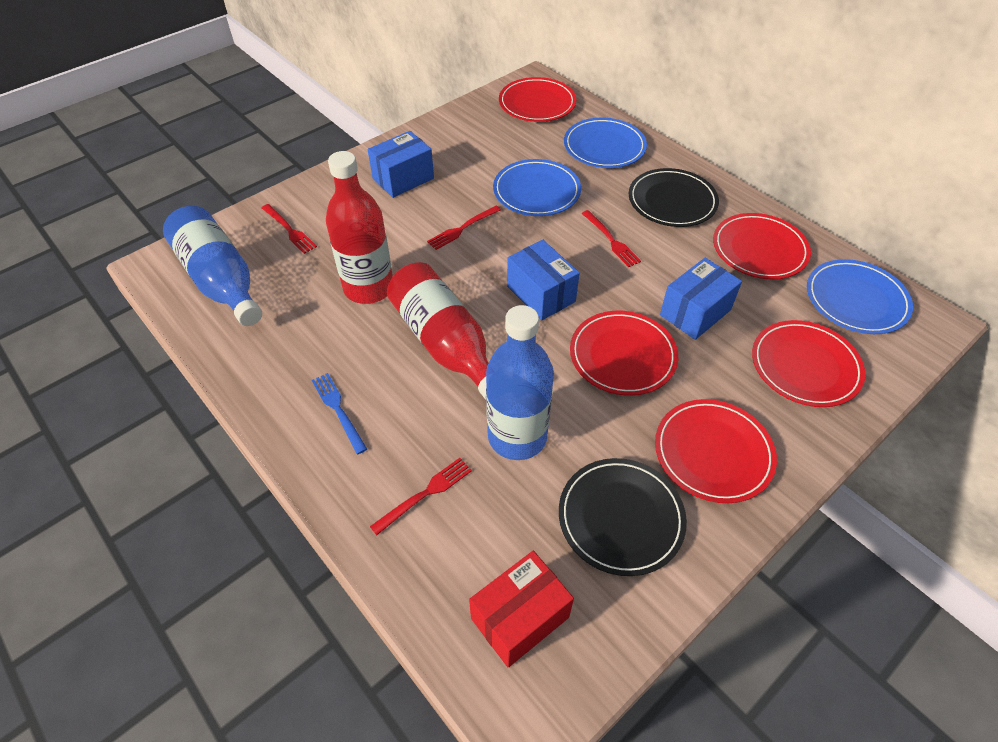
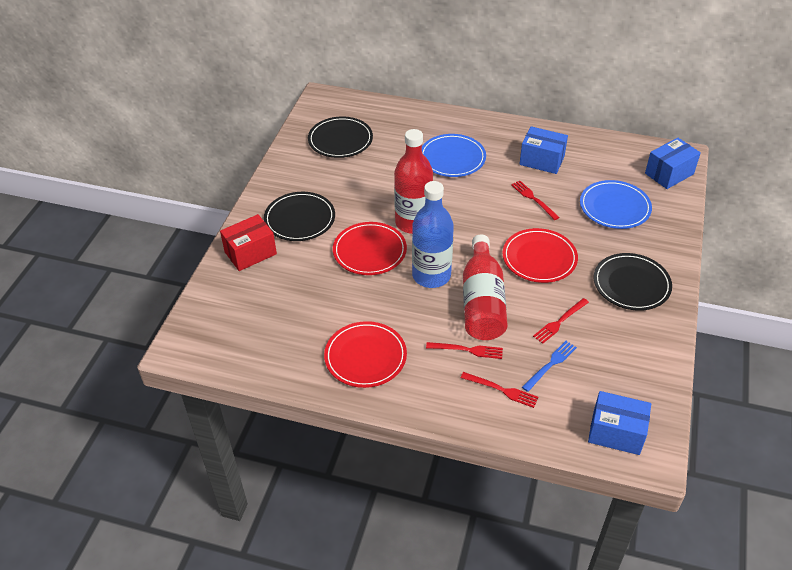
black plate: [559,458,687,576] [629,168,719,227] = 2 -> [264,192,335,241] [308,116,373,158] [594,253,672,311] = 3
blue bottle: [163,206,262,326] [486,305,554,460] = 2 -> [412,181,454,288] = 1
blue plate: [493,159,581,216] [564,118,647,168] [807,259,913,334] = 3 -> [422,134,486,177] [580,180,652,229] = 2
red plate: [499,77,576,122] [570,311,678,396] [655,399,777,503] [713,213,811,279] [752,320,865,407] = 5 -> [324,321,407,388] [333,222,407,275] [502,228,578,283] = 3

